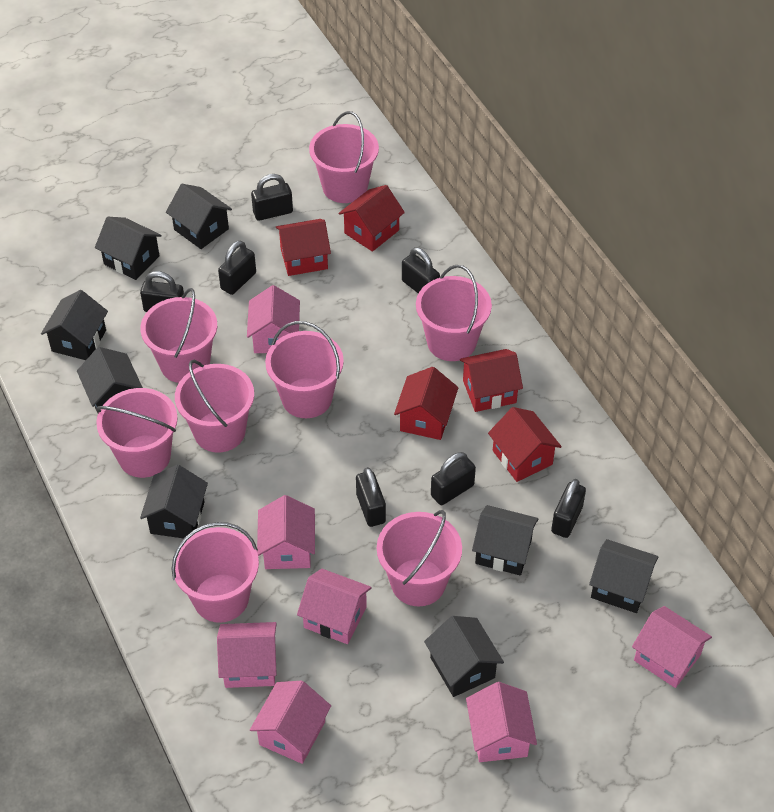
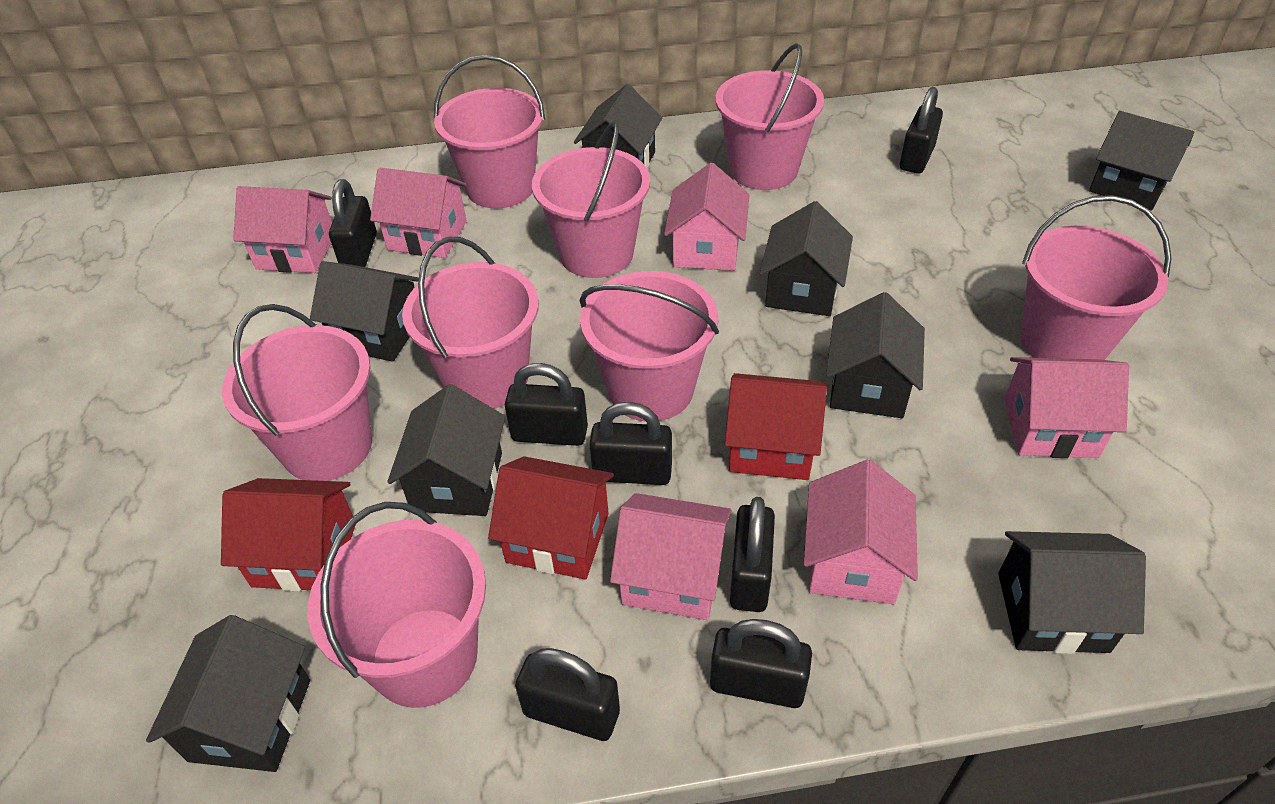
pink house: [217,622,277,688] [247,285,300,353] [250,681,331,764] [257,495,315,569] [297,569,372,644] [466,682,537,762] [632,606,712,688] = 7 -> [233,186,332,273] [370,168,467,258] [610,493,732,620] [664,163,750,271] [804,460,918,604] [1004,357,1129,458] = 6
red house: [276,219,331,276] [338,185,405,252] [394,367,458,440] [460,349,523,412] [488,407,562,482] = 5 -> [221,478,356,591] [488,456,614,579] [725,373,827,480] = 3

